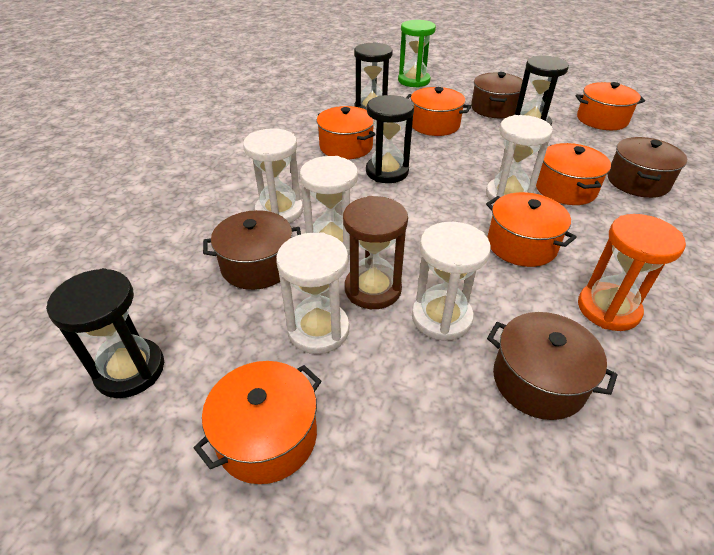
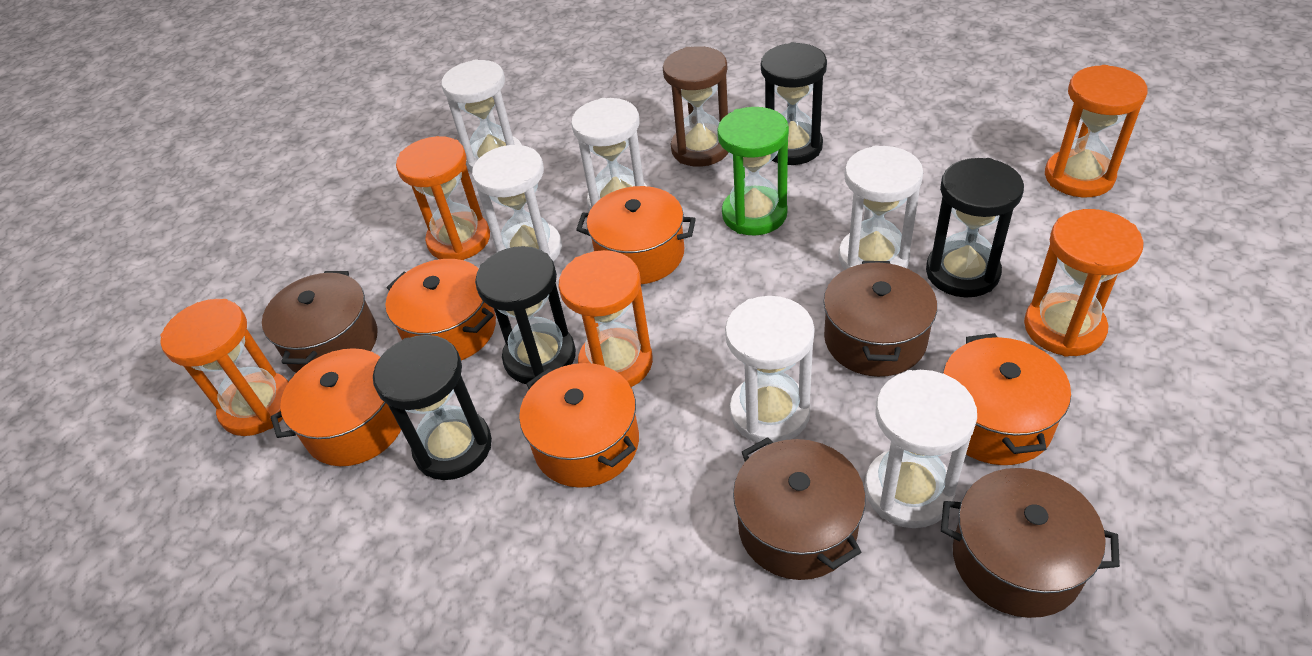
orange hourglass: [578,214,686,331] = 1 -> [160,299,288,436] [396,136,490,260] [558,250,653,387] [1024,209,1144,357] [1045,65,1148,197] = 5
orange pot: [194,361,321,484] [317,106,376,159] [406,87,471,136] [486,192,577,267] [536,143,611,205] [576,82,645,130] = 6 -> [271,348,401,466] [385,259,496,360] [519,363,639,488] [576,186,696,284] [943,333,1071,465] = 5
white hourglass: [243,128,303,223] [276,232,350,354] [300,156,358,256] [412,222,491,341] [486,115,553,203] = 5 -> [442,59,522,172] [472,144,562,261] [571,98,647,211] [725,296,815,443] [838,145,923,270] [865,370,977,528] = 6

